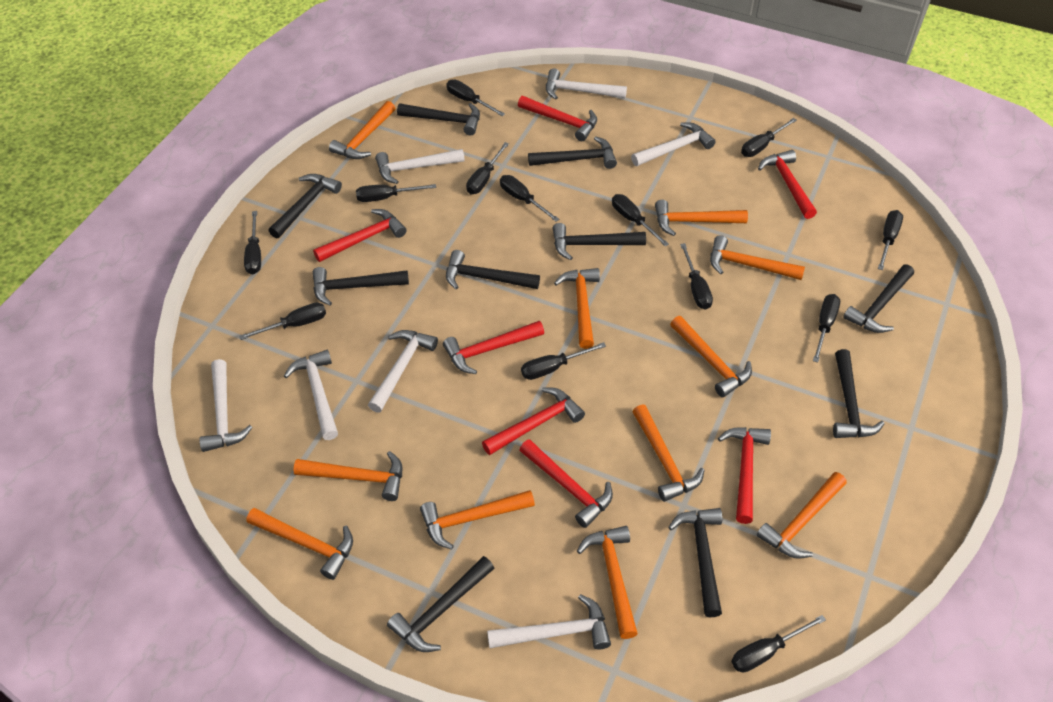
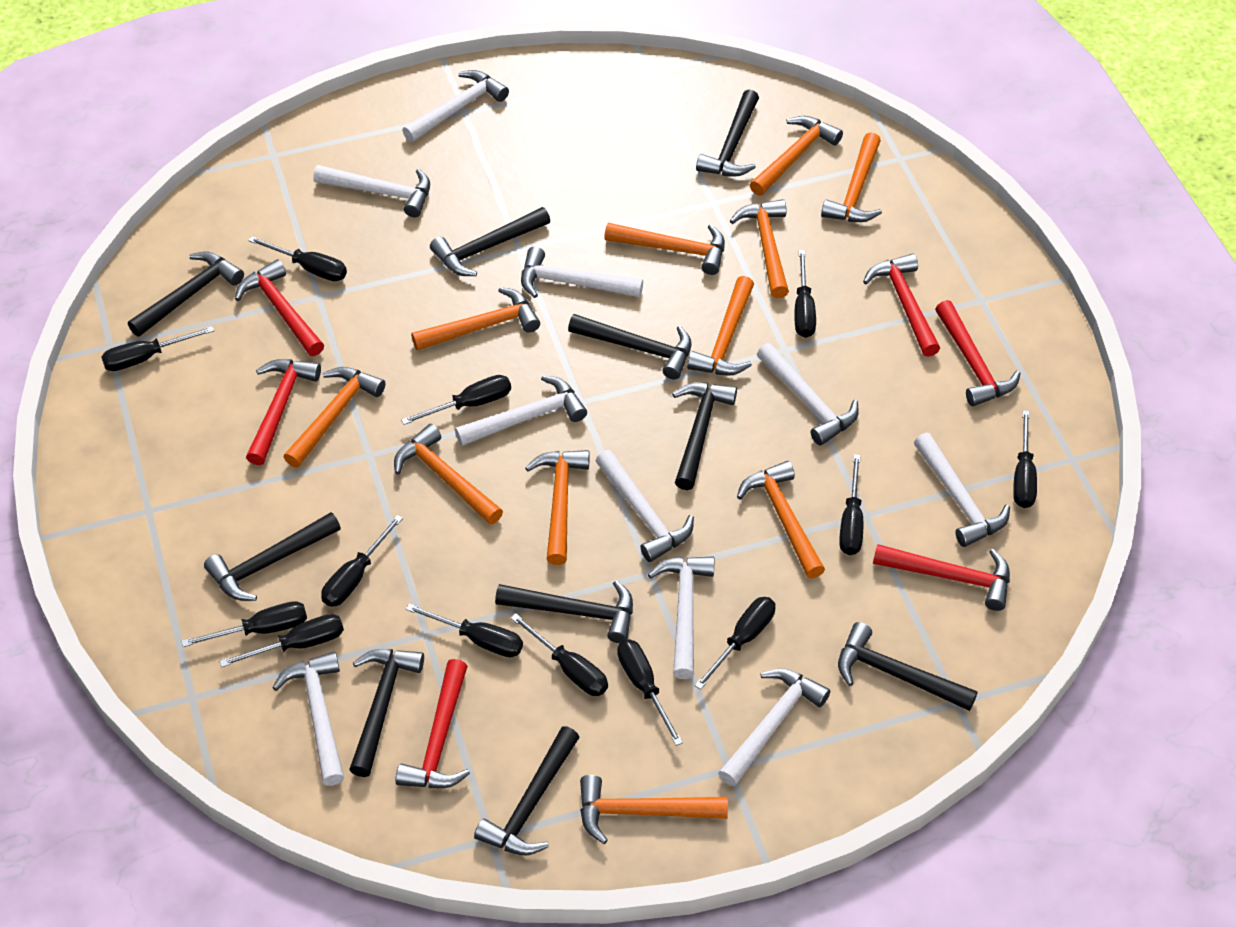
red hammer: [313,209,407,262] [443,321,544,374] [482,388,585,455] [518,96,597,141] [519,439,613,528] [718,427,771,524] [758,150,817,219] = 7 -> [235,259,324,356] [246,359,321,465] [395,659,470,788] [863,253,940,357] [873,544,1010,611] [935,300,1021,406] = 6
white hammer: [199,359,253,452] [284,350,338,440] [368,330,438,413] [375,149,465,184] [487,594,611,650] [546,68,627,99] [631,122,716,166] = 7 -> [272,652,344,786] [313,165,430,218] [402,70,509,142] [455,375,587,446] [521,247,643,298] [596,450,694,562] [648,556,714,679] [718,668,830,786] [757,343,859,446] [914,433,1010,547] = 10

